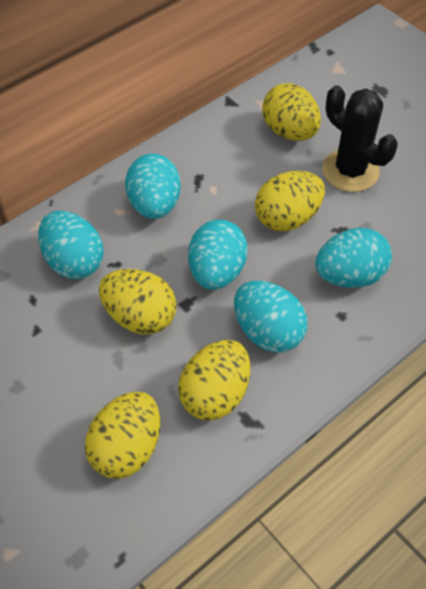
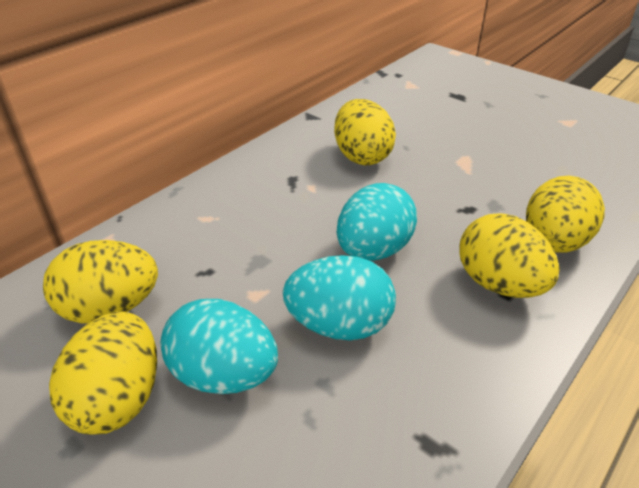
black cactus: [322,85,398,192] = 1 -> none = 0
turquoise egg: [38,211,104,279] [125,154,181,219] [188,219,248,290] [234,281,307,353] [315,228,392,288] = 5 -> [161,299,278,394] [283,255,396,340] [337,183,417,261] = 3

